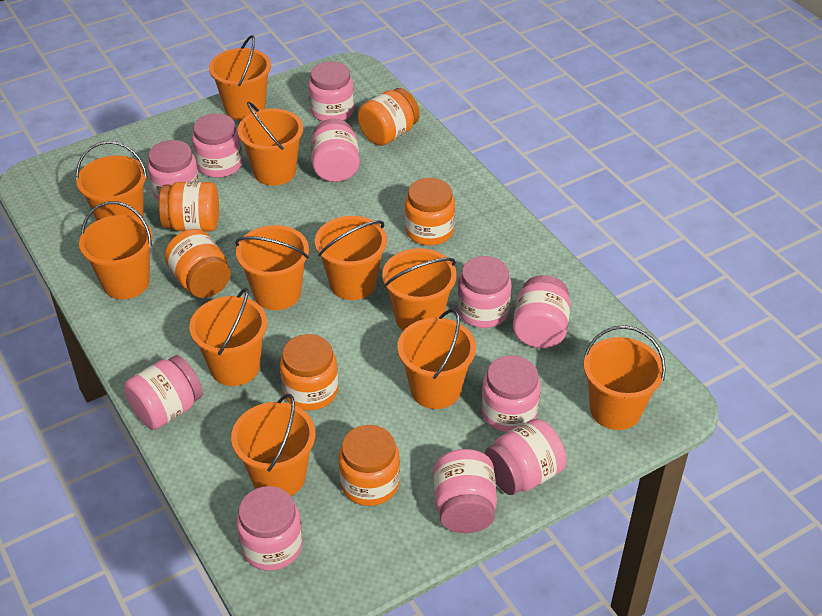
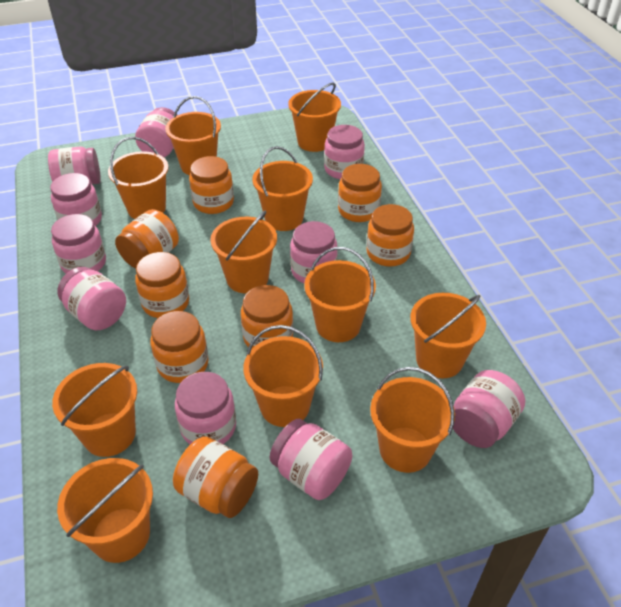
orange jar: [159,182,219,232] [164,229,231,298] [280,334,338,410] [338,425,400,506] [358,88,420,146] [405,178,455,246] = 6 -> [115,209,179,269] [135,252,189,318] [150,311,209,383] [173,437,258,518] [189,156,234,214] [241,285,293,348] [338,164,382,222] [366,204,414,267] = 8
pink jar: [124,355,203,430] [148,140,200,201] [192,113,243,178] [236,486,303,571] [308,61,354,121] [311,119,360,182] [433,449,497,533] [457,256,512,328] [481,355,541,432] [485,419,566,495] [513,275,571,348] = 11 -> [48,146,101,184] [50,173,102,226] [51,214,106,274] [57,267,126,330] [135,107,177,157] [175,372,236,444] [270,419,352,500] [290,221,338,283] [324,125,365,179] [453,370,525,448] = 10

